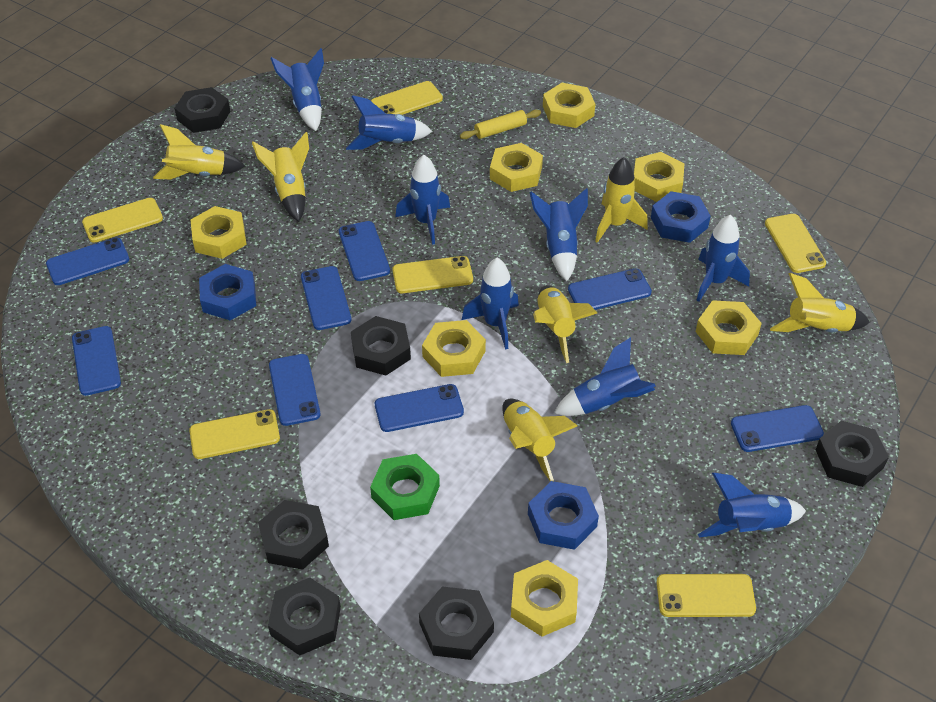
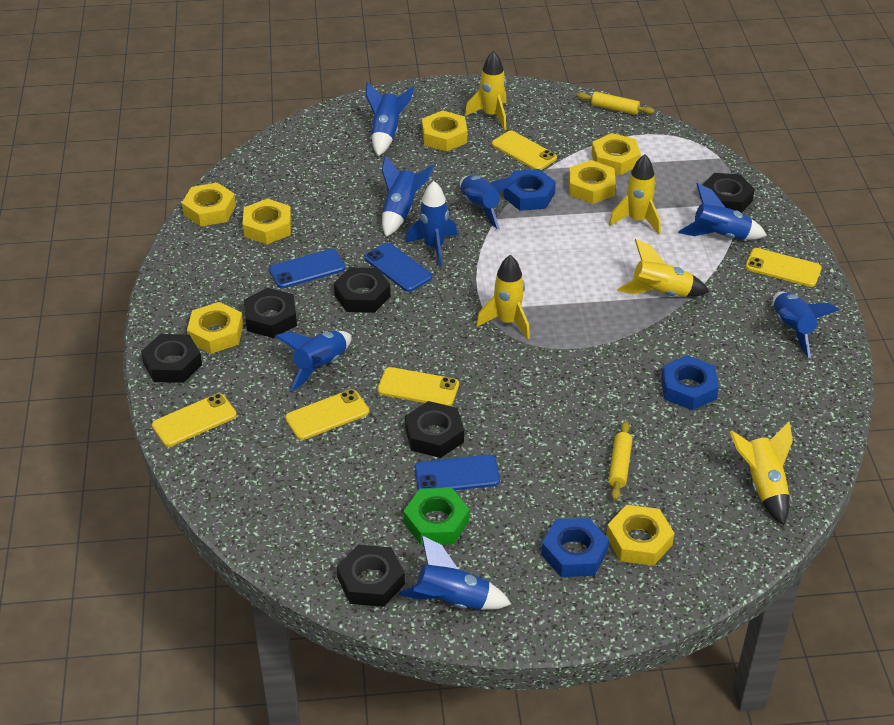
blue phone: [46,238,129,285] [72,326,121,396] [269,354,321,426] [301,266,351,330] [339,221,390,281] [375,384,464,432] [568,268,652,310] [731,405,824,452] = 8 -> [269,249,345,288] [365,243,432,292] [415,454,500,490] = 3
yellow phone: [82,198,163,243] [189,409,280,459] [371,81,443,115] [392,256,473,293] [656,574,756,617] [765,214,826,273] = 6 -> [152,393,237,447] [285,389,369,440] [377,367,459,406] [492,131,557,170] [745,248,822,287] = 5
yellow rocket: [153,124,245,179] [252,132,309,222] [502,399,577,482] [533,285,597,363] [595,157,648,243] [770,273,870,333] = 6 -> [465,51,507,130] [476,255,530,340] [609,154,661,235] [617,239,709,297] [730,422,793,525] = 5
yellow rolling pin: [460,110,541,139] = 1 -> [577,92,655,115] [608,421,632,500] = 2

